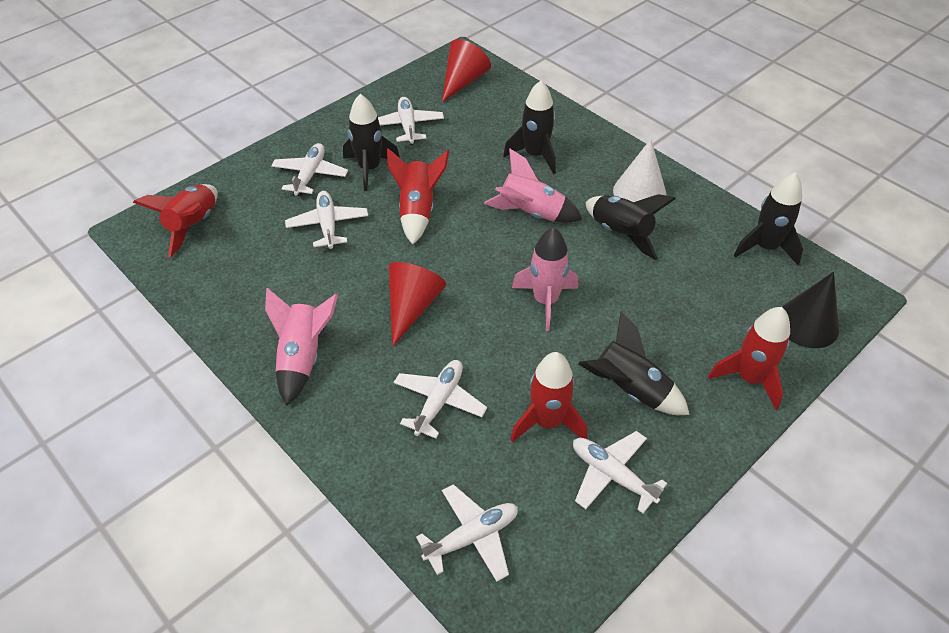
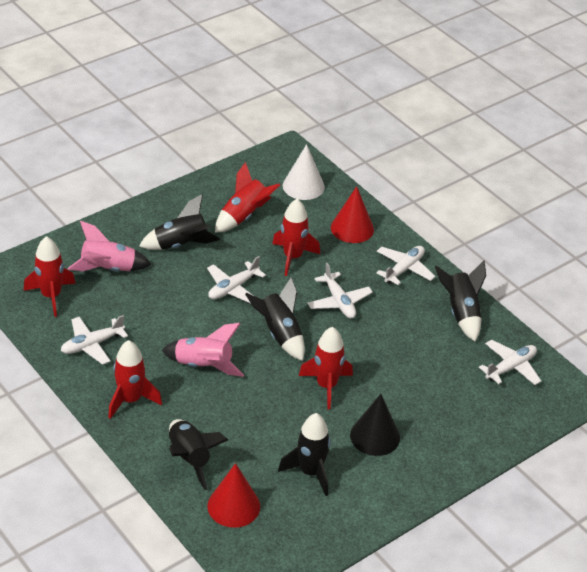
pink rocket: [265,288,338,406] [484,149,583,223] [512,227,578,331] = 3 -> [68,221,152,272] [162,323,244,377] = 2
red rocket: [133,184,218,258] [387,148,449,245] [511,352,587,443] [708,307,790,410] = 4 -> [24,236,76,317] [108,340,162,419] [215,162,280,233] [272,199,320,276] [299,327,353,409] = 5
white plane: [271,143,348,196] [285,191,368,249] [378,97,444,145] [394,360,487,438] [416,484,518,582] [573,431,667,513] = 6 -> [61,315,128,365] [207,256,266,303] [307,263,373,318] [376,246,435,285] [479,340,541,385] = 5

